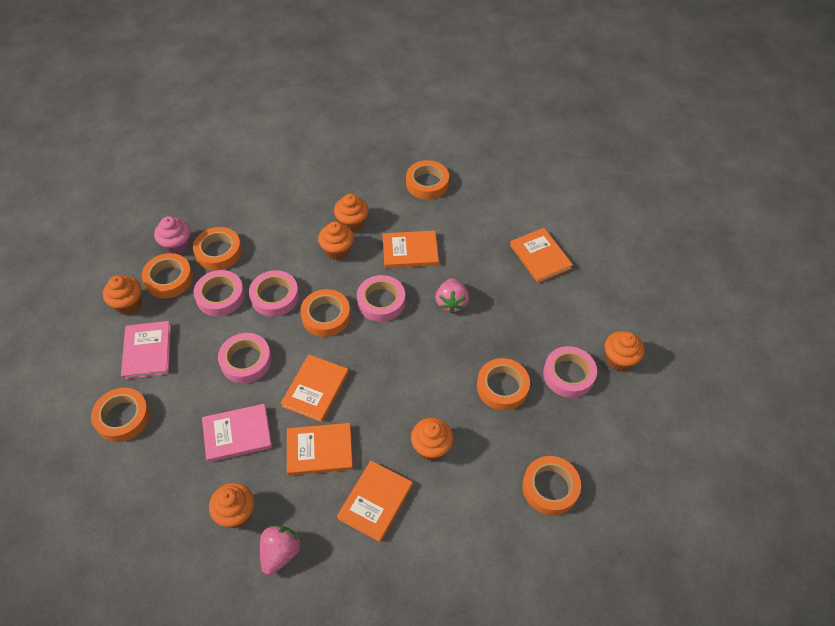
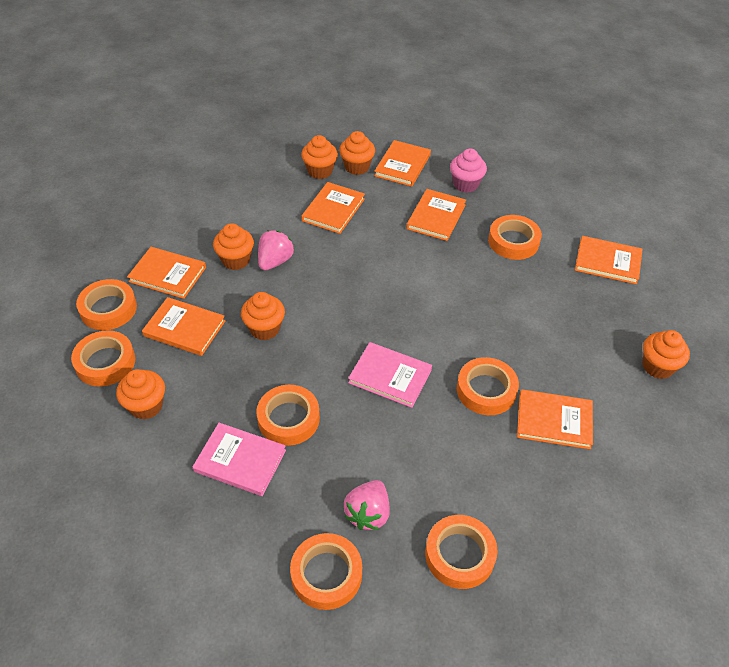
orange book: [281,354,349,422] [287,423,353,475] [337,460,413,542] [382,230,439,268] [510,228,573,283] = 5 -> [127,247,206,299] [142,297,226,356] [301,182,365,234] [374,140,431,187] [407,189,466,241] [517,389,593,449] [575,236,643,284] = 7
pink tape: [194,270,245,316] [218,333,272,383] [249,270,299,317] [357,275,405,322] [543,346,597,398] = 5 -> none = 0

